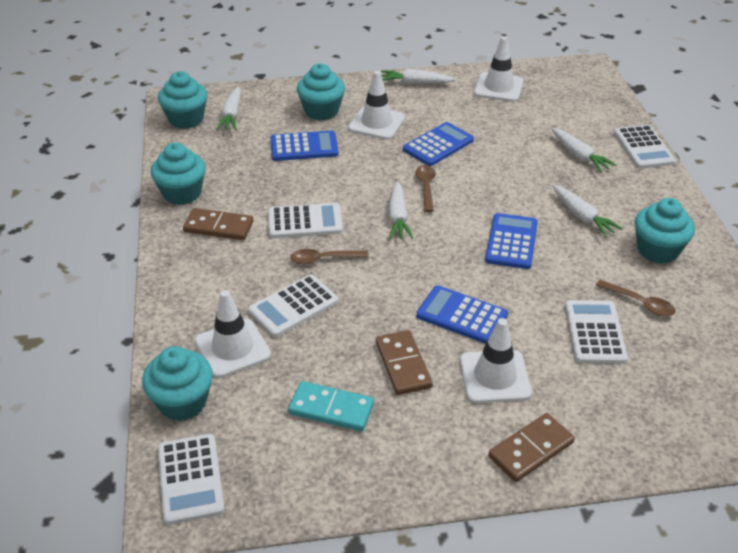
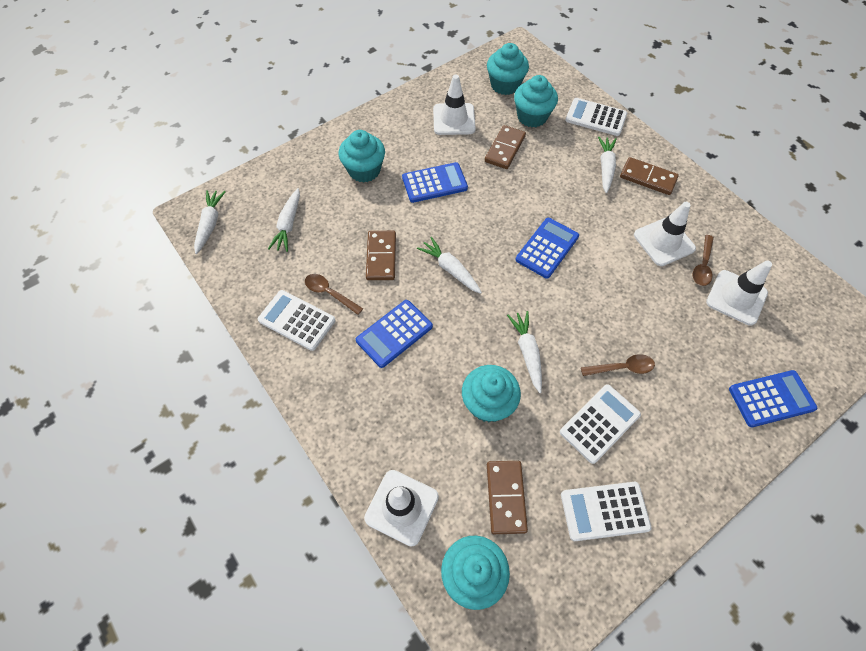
brown domino: [183,208,254,240] [376,330,433,395] [488,413,575,482] = 3 -> [366,231,396,280] [485,125,526,169] [487,461,528,534] [620,157,679,195] = 4
turquoise domino: [288,381,374,431] = 1 -> none = 0
white calculator: [158,434,225,525] [248,274,339,337] [268,203,343,238] [565,300,628,364] [614,125,676,169] = 5 -> [258,290,336,351] [560,384,641,464] [561,482,651,541] [565,98,627,136] = 4

